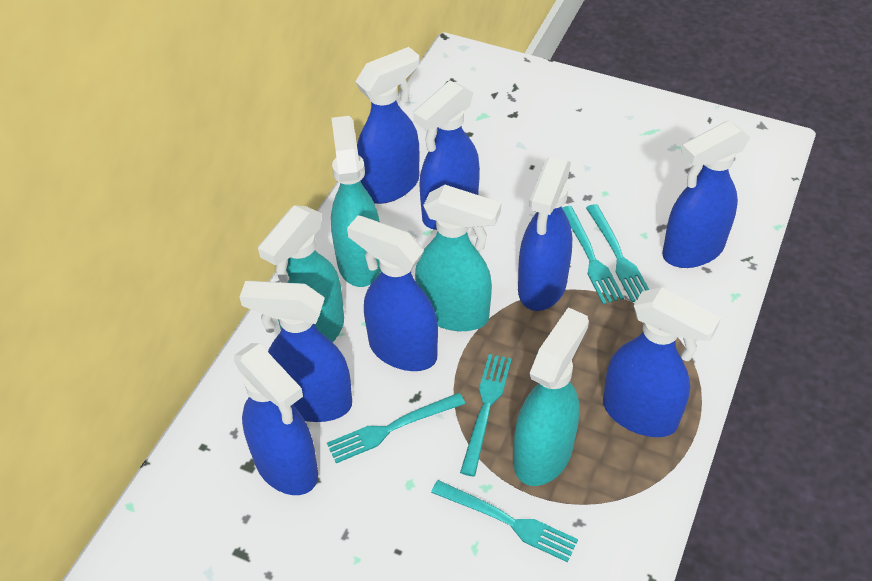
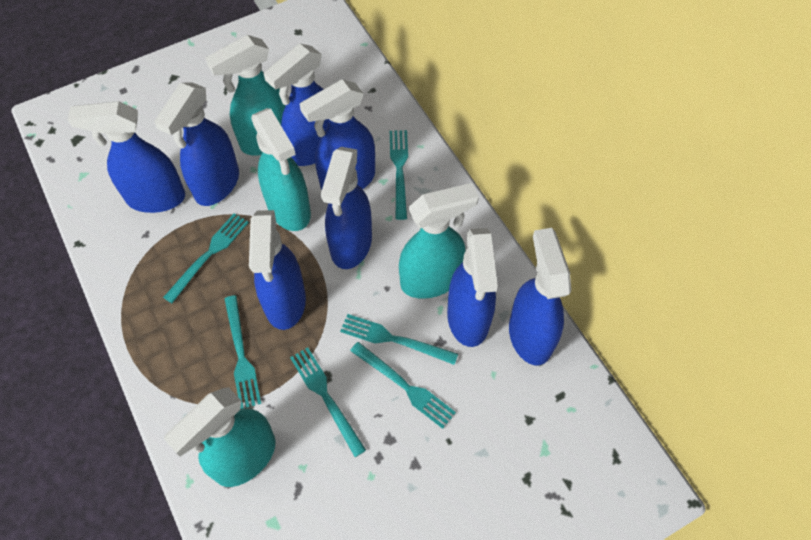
turquoise fork: [327,393,465,463] [431,480,578,562] [460,354,512,477] [562,206,624,304] [586,204,649,302] = 5 -> [163,213,249,303] [224,295,261,409] [290,347,366,457] [340,314,458,365] [350,342,456,429] [390,130,408,220] = 6

